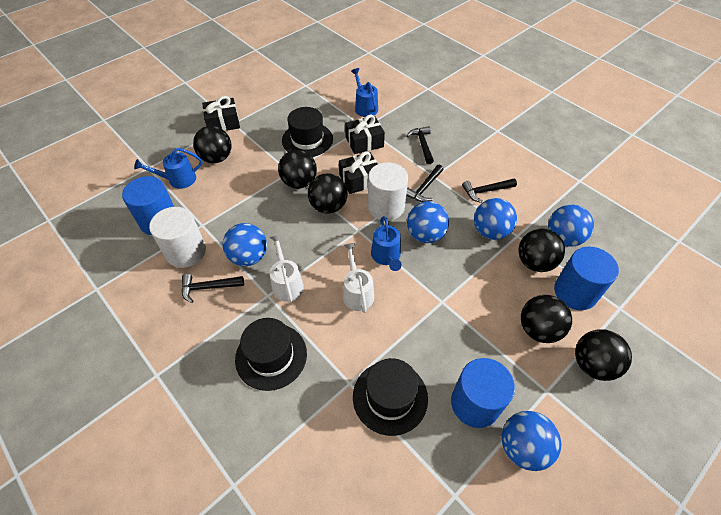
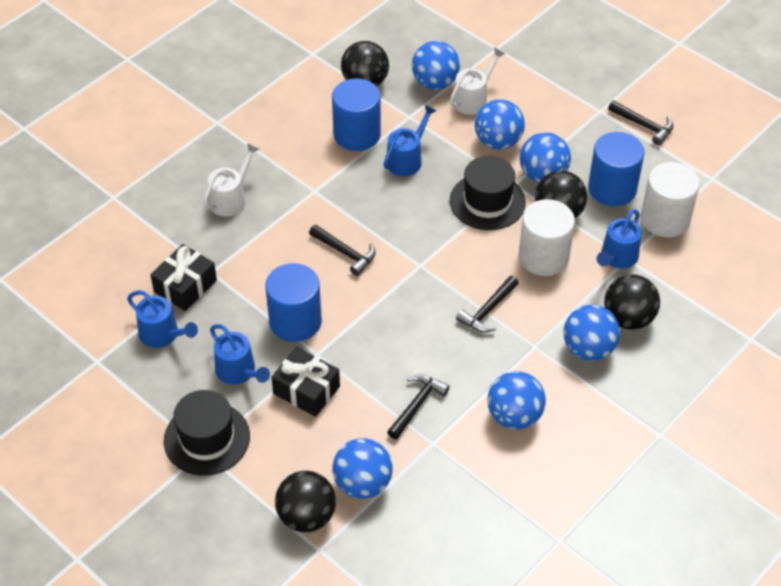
black ball: [193,126,231,163] [278,150,317,189] [308,173,348,214] [518,229,565,272] [521,295,572,343] [575,329,632,381] = 6 -> [275,471,336,532] [341,41,389,86] [535,171,587,218] [604,274,660,330] = 4
black gift: [202,96,240,131] [339,151,377,194] [345,115,385,154] = 3 -> [150,244,217,311] [272,347,340,417] = 2
black hat: [235,318,307,391] [282,107,333,157] [353,358,428,436] = 3 -> [164,390,250,476] [450,156,526,230] = 2
blue ball: [222,223,267,266] [407,201,449,243] [474,198,517,240] [502,411,561,471] [548,205,594,247] = 5 -> [332,438,393,499] [412,41,460,90] [475,99,525,150] [487,371,546,430] [520,132,571,183] [563,305,620,361] = 6
blue watering can: [134,148,203,189] [351,68,378,117] [371,216,402,271] = 3 -> [127,290,198,348] [210,324,270,385] [383,105,437,176] [597,209,642,268] = 4

